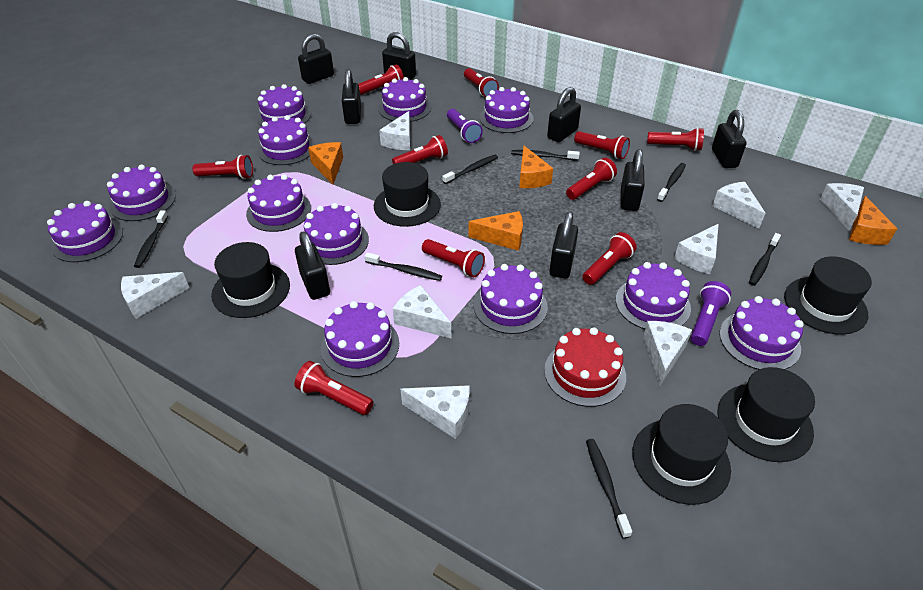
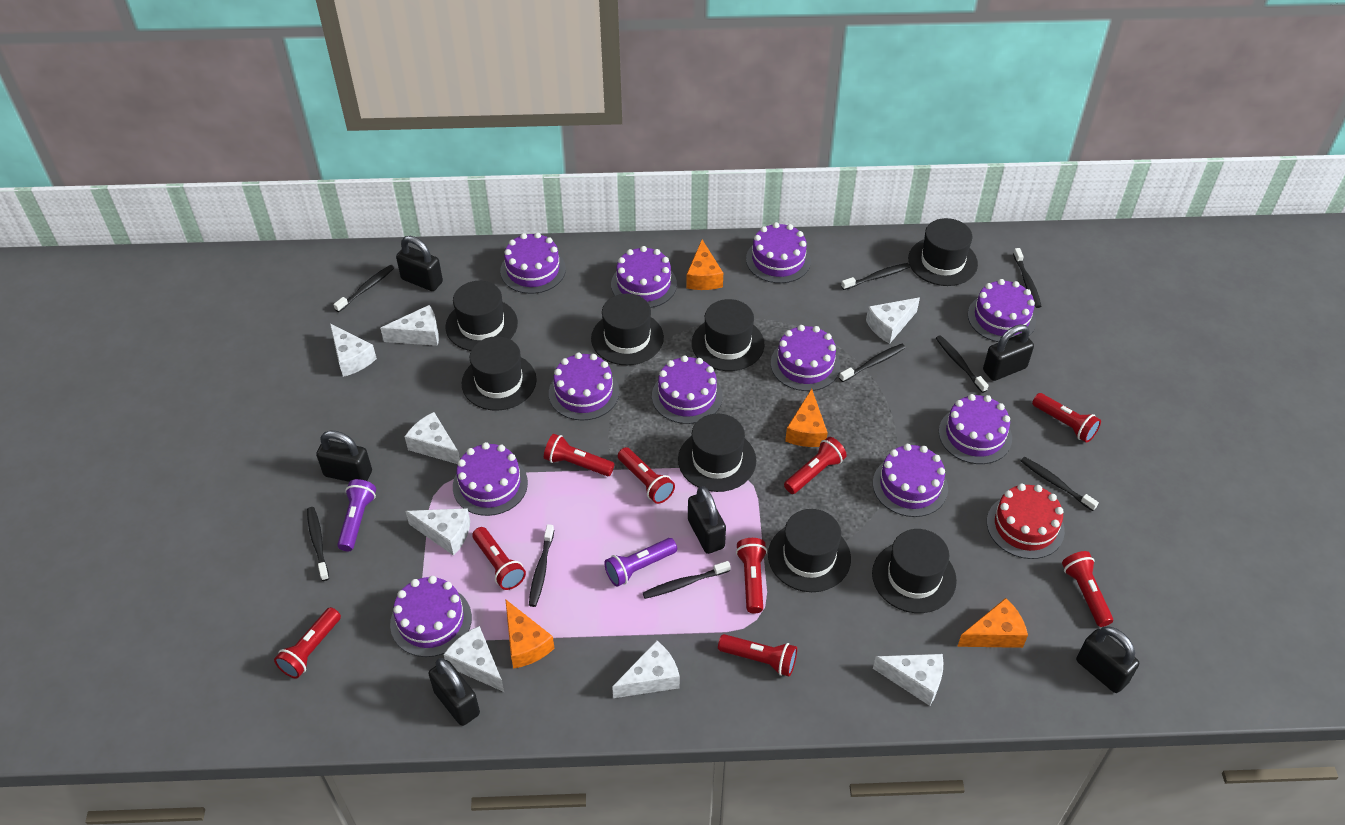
black hat: [211,242,290,318] [374,162,441,227] [632,404,731,505] [718,367,815,462] [784,257,872,335] = 5 -> [445,281,518,351] [462,336,537,411] [591,294,664,365] [678,414,756,492] [692,299,765,371] [768,509,851,592] [872,529,957,613] [908,218,978,286] = 8
black padlock: [295,231,330,300] [298,34,334,84] [342,69,361,124] [382,32,416,80] [547,87,581,142] [549,211,578,278] [621,149,644,211] [712,110,746,168] = 8 -> [316,430,372,482] [396,236,443,291] [429,658,480,726] [688,486,726,554] [983,324,1034,381] [1076,626,1139,693] = 6
black toothbrush: [134,210,168,268] [365,252,442,281] [442,155,498,184] [511,150,580,161] [586,439,632,539] [657,163,686,202] [749,233,781,286] = 7 -> [307,507,329,581] [333,265,394,312] [529,524,554,607] [643,561,731,599] [839,344,906,382] [841,263,910,290] [936,335,989,393] [1013,248,1042,308] [1021,457,1099,511] = 9
purple cake: [47,201,123,262] [107,164,176,221] [246,174,311,232] [257,84,311,126] [257,115,315,165] [304,203,369,265] [321,301,399,377] [378,77,431,122] [474,264,548,334] [480,87,534,133] [616,262,691,329] [719,296,804,370] = 12 -> [390,576,472,657] [453,442,528,516] [500,232,566,294] [549,352,619,420] [611,246,677,308] [652,355,723,424] [746,222,811,283] [771,325,840,391] [873,444,948,517] [939,394,1012,464] [968,279,1036,342] = 11
red flashlight: [192,155,253,179] [295,361,374,415] [358,64,404,95] [392,135,448,164] [422,239,485,277] [464,68,499,97] [566,158,617,200] [574,131,630,159] [582,232,637,285] [647,128,704,151] = 10 -> [274,607,341,679] [472,527,526,590] [544,434,614,476] [618,447,675,504] [718,634,797,677] [736,538,767,614] [784,437,847,494] [1032,393,1101,443] [1062,551,1113,627] = 9

